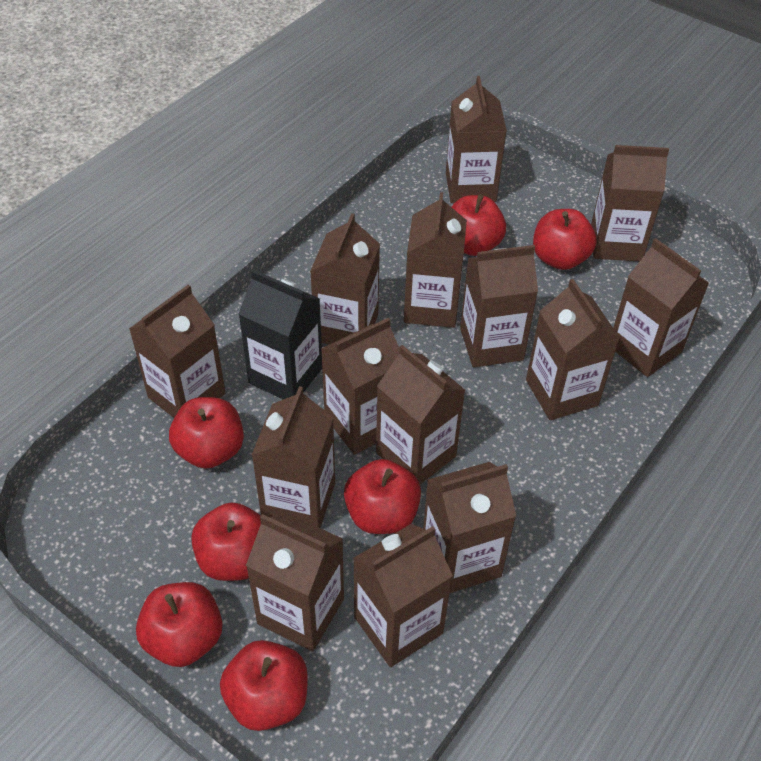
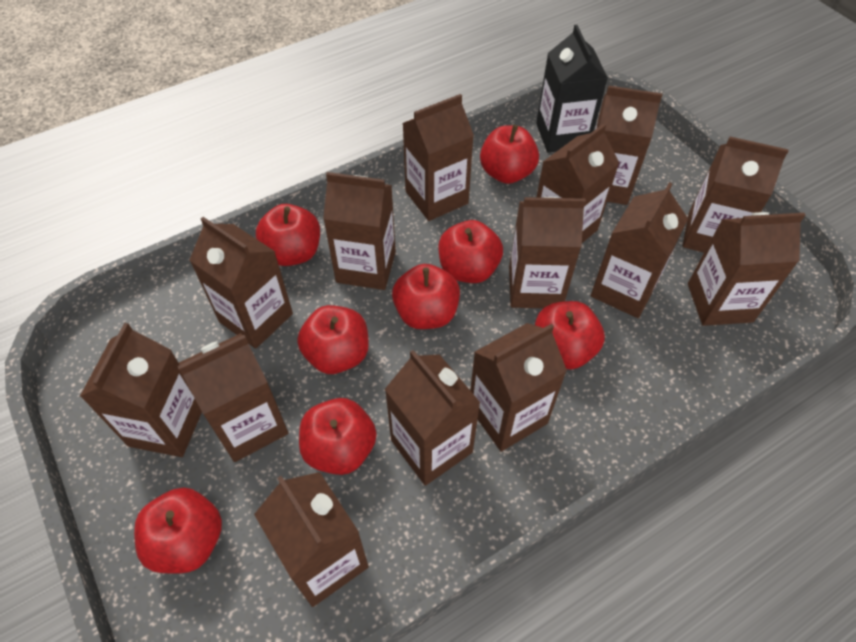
red apple: [136,582,223,667] [169,397,244,469] [191,502,261,581] [220,640,308,731] [344,459,421,534] [452,195,506,256] [533,209,596,270] = 7 -> [134,487,222,573] [256,204,320,266] [297,305,369,374] [299,398,376,475] [392,264,460,329] [438,220,503,283] [480,125,539,184] [535,301,605,370] = 8

